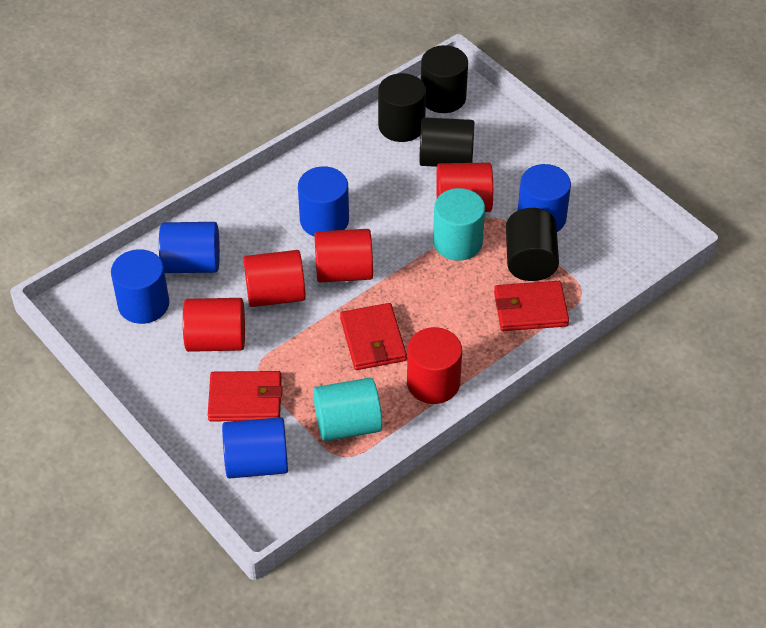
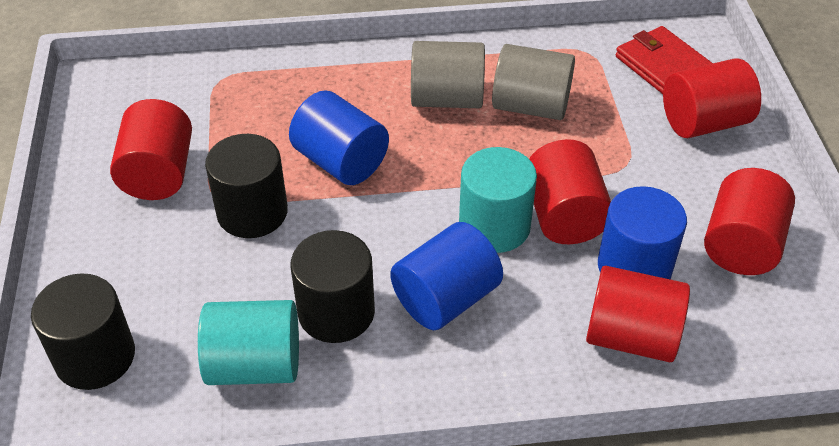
black cylinder: [378,73,426,142] [419,117,474,167] [421,45,468,113] [506,208,559,281] = 4 -> [31,273,135,390] [205,134,288,238] [290,230,375,343] = 3
blue cylinder: [111,249,169,324] [159,222,220,273] [222,417,288,479] [298,166,349,237] [518,164,571,232] = 5 -> [289,90,389,185] [390,222,503,330] [598,186,687,279] = 3
grey cylinder: none = 0 -> [411,41,485,108] [492,44,575,120] = 2
red wallet: [208,371,282,421] [340,303,407,370] [494,281,569,331] = 3 -> [616,26,713,94] = 1

